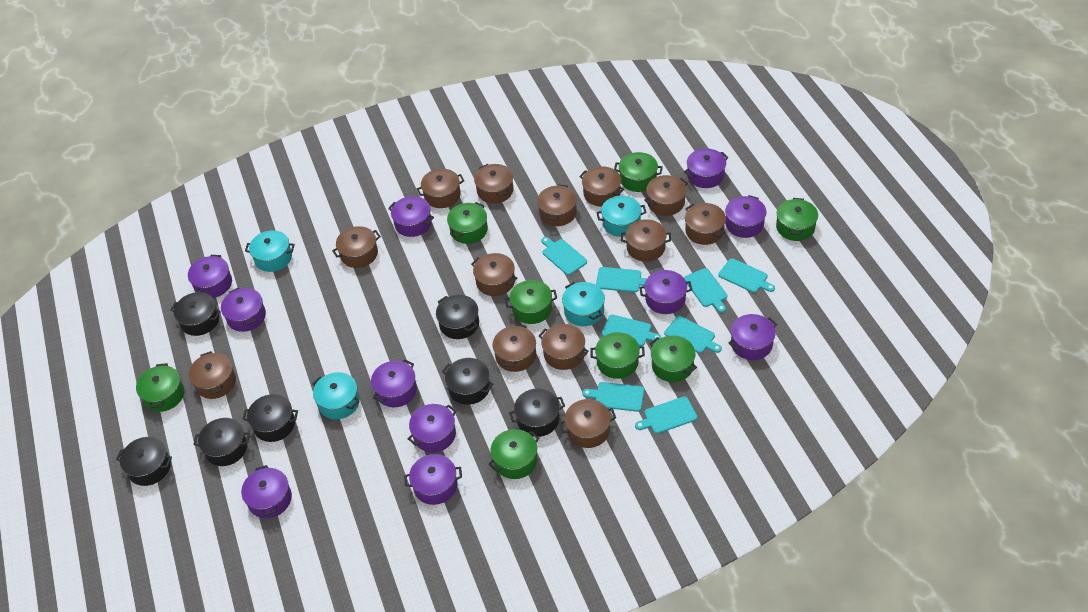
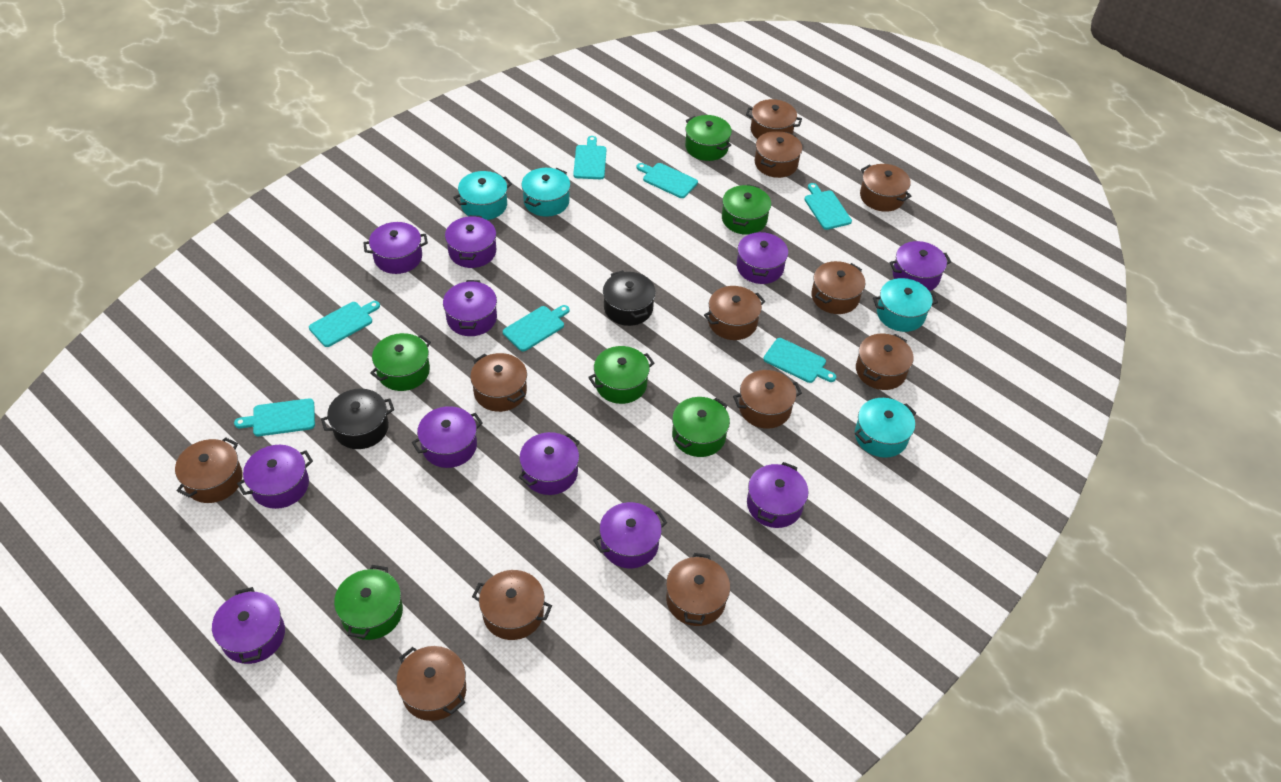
black pot: [116,437,172,486] [171,292,221,336] [193,418,250,466] [243,394,298,442] [436,295,479,339] [442,358,493,405] [509,388,565,437] = 7 -> [321,389,394,449] [603,270,656,326] = 2
brown pot: [189,351,236,399] [332,226,381,268] [417,169,464,208] [471,253,517,296] [474,164,513,204] [492,324,536,372] [537,184,577,226] [539,324,589,370] [559,399,616,448] [579,166,624,207] [621,219,671,262] [644,175,688,216] [685,203,726,245] = 13 -> [175,437,243,503] [396,646,466,721] [470,353,527,412] [472,570,552,640] [666,553,730,626] [704,286,765,340] [733,370,802,429] [746,99,802,139] [755,131,802,178] [811,261,865,314] [856,334,913,390] [860,164,911,212] = 12
green pot: [136,363,184,412] [447,202,488,244] [489,429,539,479] [505,280,557,324] [590,332,645,379] [614,152,663,192] [650,335,697,382] [776,198,818,241] = 8 -> [334,565,403,640] [370,333,431,391] [588,346,654,404] [672,397,730,457] [685,115,732,161] [722,184,771,235] = 6
turquoise cutting board: [541,237,587,275] [582,382,644,412] [596,267,647,292] [602,315,662,346] [635,396,697,434] [664,316,722,353] [684,268,727,313] [718,258,775,293] = 8 -> [234,398,315,436] [309,301,380,347] [503,305,569,351] [573,136,606,179] [637,163,698,198] [763,338,836,383] [804,183,852,230] = 7

